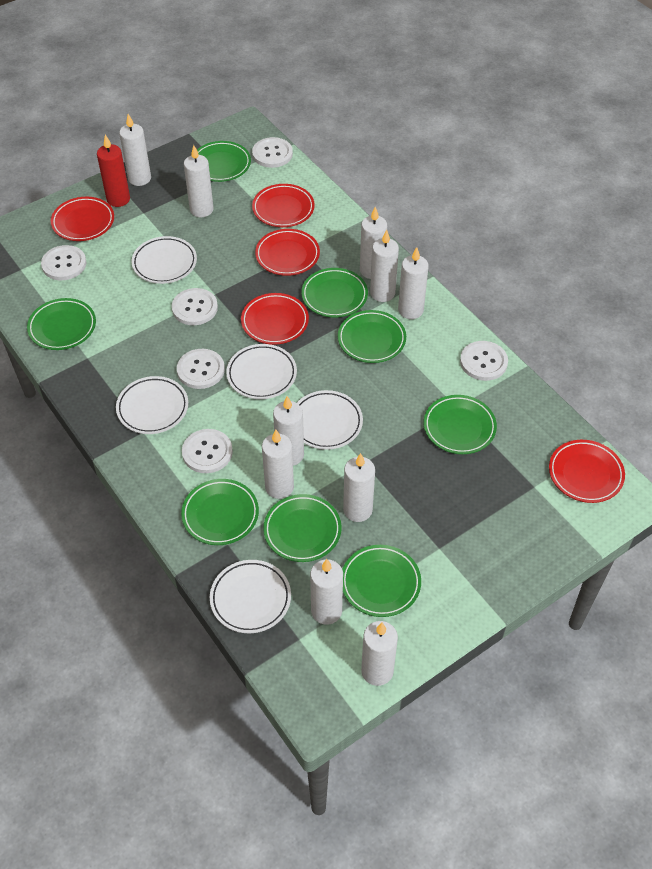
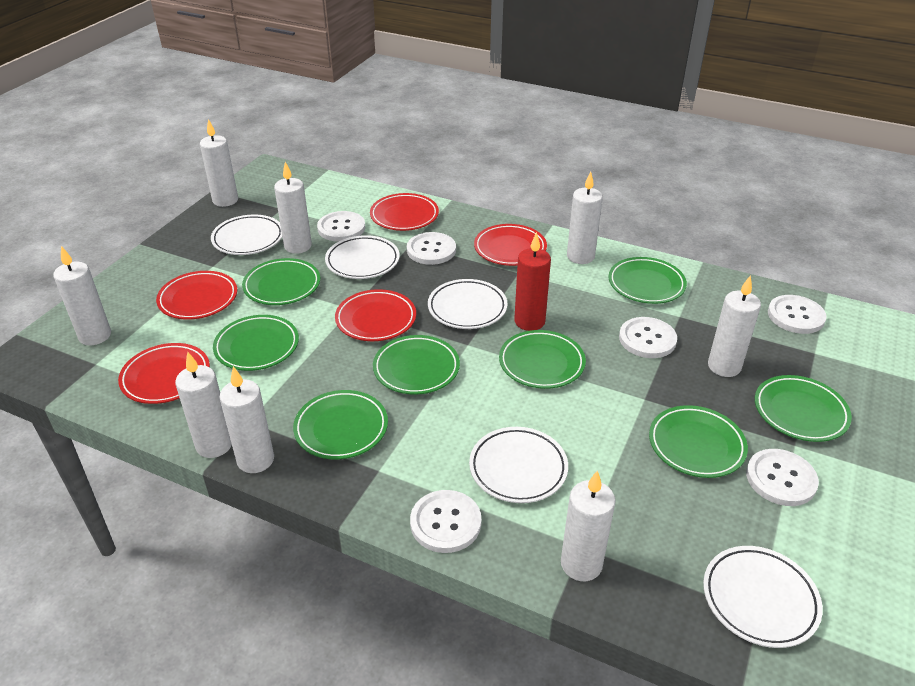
white candle: [119,114,151,186] [184,145,214,217] [262,430,294,499] [273,396,304,466] [310,559,343,625] [343,453,375,522] [360,207,387,279] [361,621,398,686] [370,230,399,302] [398,247,429,319] = 10 -> [53,246,111,345] [175,352,232,458] [200,119,238,207] [219,366,274,473] [274,162,312,254] [561,471,616,581] [567,172,603,264] [708,275,761,377] = 8

